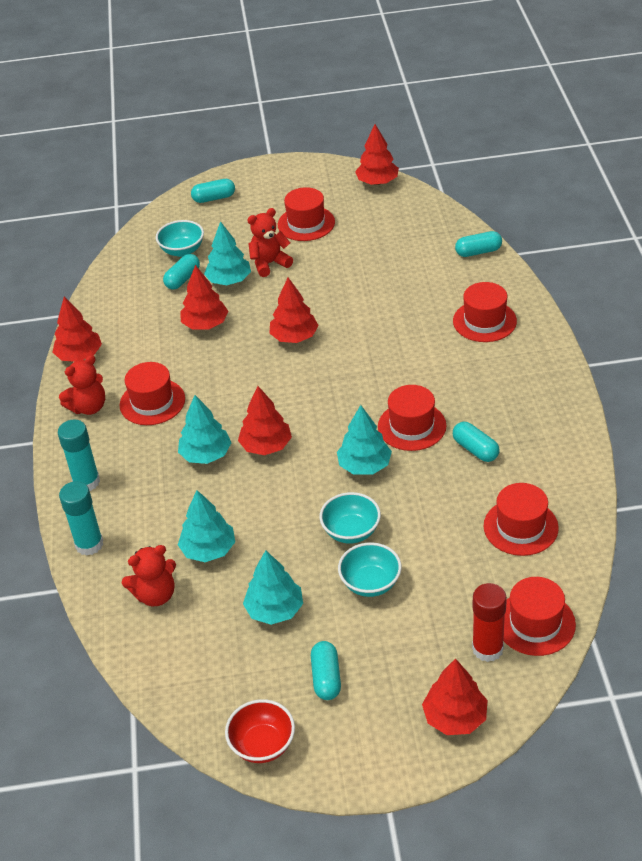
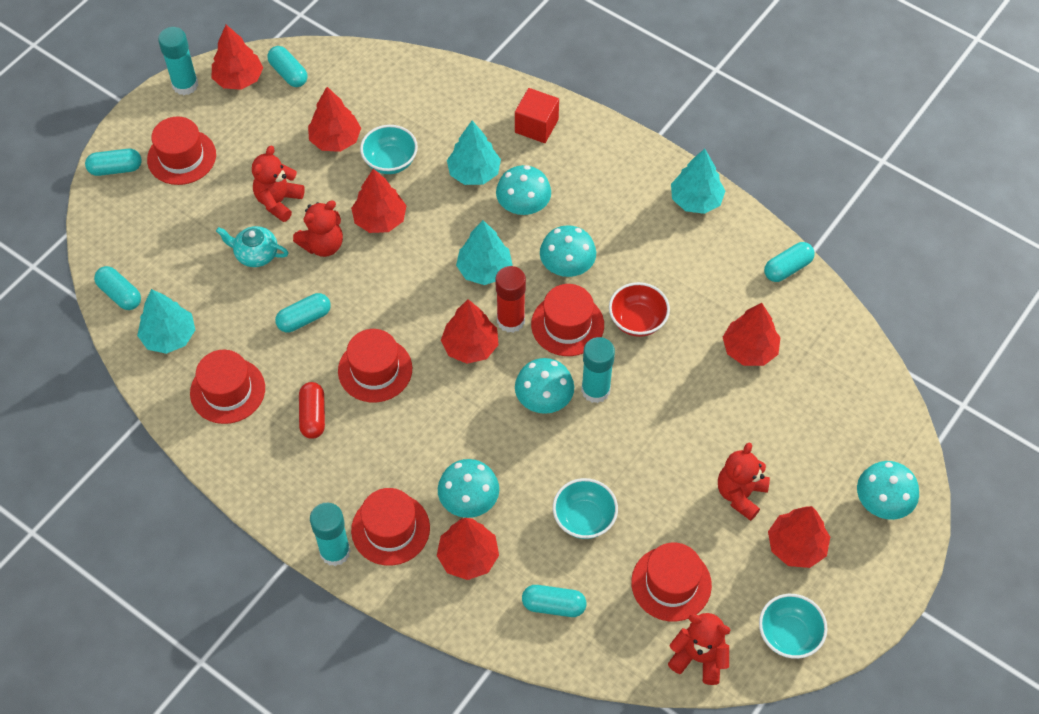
red capsule: none = 0 -> [299,382,325,439] = 1
red cube: none = 0 -> [515,88,559,143] = 1
red teddy bear: [59,355,105,415] [122,545,176,606] [248,208,293,277] = 3 -> [252,146,305,222] [293,200,343,257] [668,613,730,685] [718,442,770,521] = 4
red tree: [53,297,102,362] [180,265,228,329] [238,386,292,455] [269,278,319,343] [355,124,399,185] [422,658,488,735] = 6 -> [212,25,263,90] [308,87,361,152] [351,168,407,233] [437,518,499,580] [441,299,499,364] [723,303,780,366] [768,506,830,568] = 7
turquoise capsule: [163,254,200,290] [191,179,235,203] [311,641,341,700] [453,422,499,462] [455,231,502,257] = 5 -> [85,149,142,176] [94,266,141,310] [267,46,307,87] [275,293,331,332] [522,585,586,617] [764,242,815,282] = 6
turquoise glue stick: [58,419,100,491] [59,481,103,556] = 2 -> [158,27,198,95] [310,503,351,566] [581,337,615,403] = 3
turquoise mushroom: none = 0 -> [438,459,499,518] [496,165,551,215] [515,358,574,414] [540,225,596,277] [857,461,919,520] = 5
turquoise teapot: none = 0 -> [216,226,288,267] = 1
turquoise tree: [178,395,231,464] [178,490,235,562] [204,221,251,285] [243,550,303,625] [337,405,392,475] = 5 -> [137,289,195,354] [447,121,501,185] [456,220,512,285] [671,149,725,214] = 4

